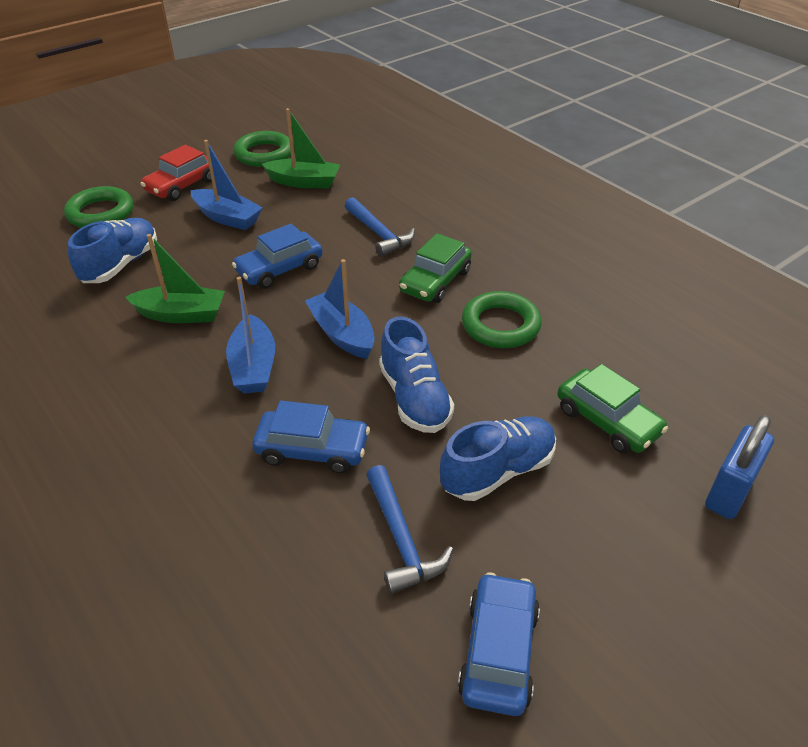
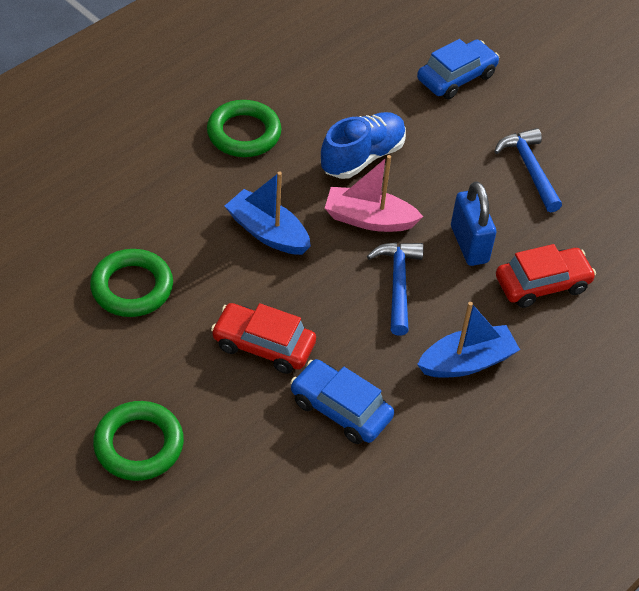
blue boat: [190,140,263,230] [226,277,275,394] [305,259,375,359] = 3 -> [225,171,311,255] [417,302,520,377] = 2
blue car: [232,224,323,289] [252,401,370,474] [458,572,540,716] = 3 -> [290,359,394,444] [417,39,499,99] = 2
blue shoe: [68,218,157,283] [379,316,454,433] [440,416,556,501] = 3 -> [321,112,406,179] = 1
green boat: [125,234,225,323] [262,108,340,188] = 2 -> none = 0
green car: [399,233,472,303] [557,364,668,454] = 2 -> none = 0
pink boat: none = 0 -> [325,155,423,232] = 1
red car: [141,145,212,201] = 1 -> [211,303,316,374] [496,244,596,308] = 2

